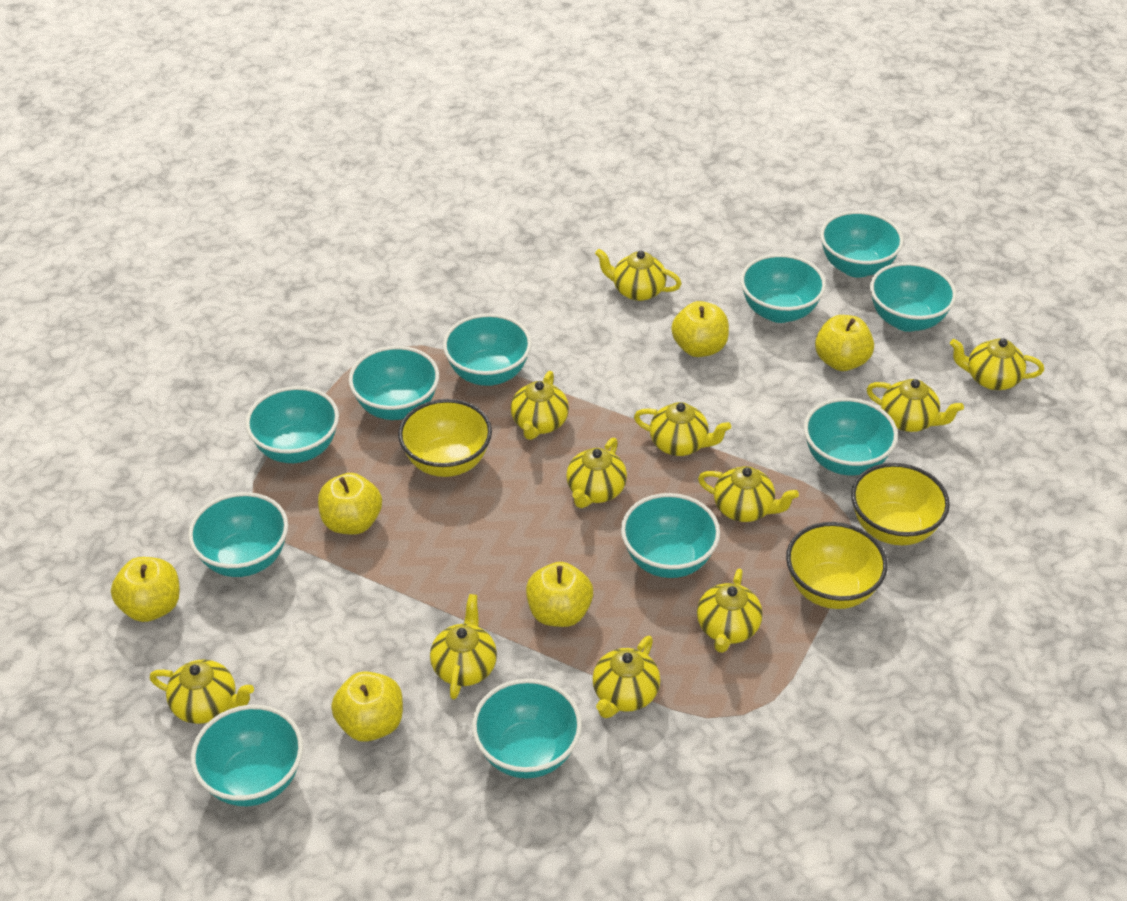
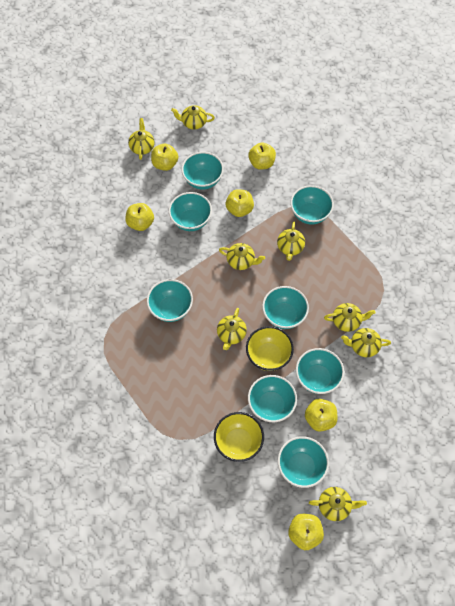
turquoise bowl: [188,492,288,577] [191,705,303,806] [245,386,339,463] [349,346,439,420] [443,313,532,386] [472,679,582,778] [621,493,720,578] [740,254,826,323] [804,398,898,475] [820,211,904,278] [870,262,957,332] = 11 -> [147,279,193,322] [169,192,212,231] [181,152,224,189] [248,375,297,422] [262,286,309,329] [278,436,329,488] [290,185,334,225] [296,348,344,394] = 8
yellow bowl: [398,399,492,477] [786,522,888,609] [851,463,950,545] = 3 -> [214,412,264,462] [246,326,294,371] = 2
yellow teapot: [150,659,254,724] [430,594,497,699] [511,371,569,440] [566,438,627,508] [593,636,660,718] [595,249,682,301] [634,402,731,456] [697,569,763,653] [698,466,799,522] [867,379,964,432] [950,338,1044,390] = 11 -> [128,118,155,160] [171,105,215,130] [217,308,247,350] [219,243,265,270] [277,221,305,261] [309,487,367,521] [324,303,376,332] [341,328,391,357] = 8

